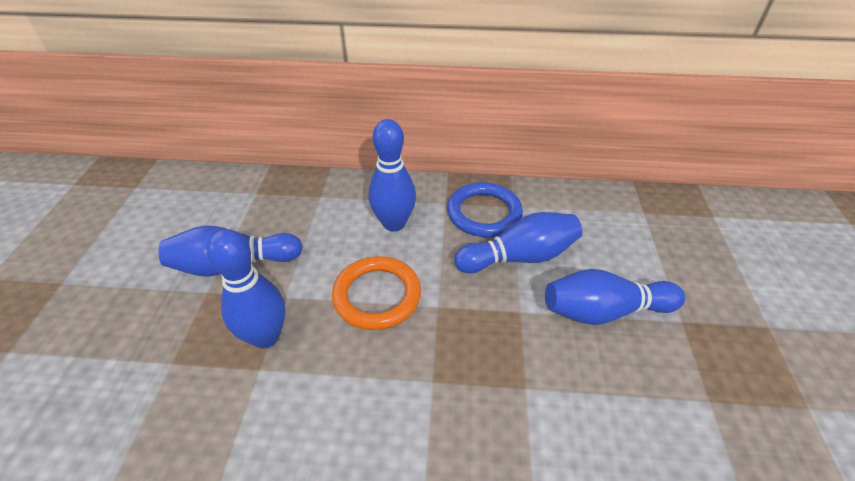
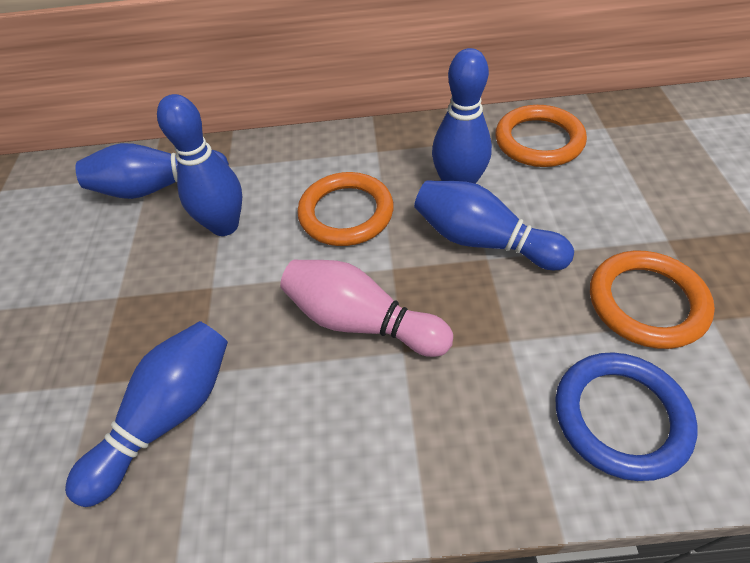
orange ring: [332,256,421,330] = 1 -> [297,172,394,246] [495,105,587,167] [590,251,715,349] = 3
pink bowling pin: none = 0 -> [280,260,453,357] = 1

